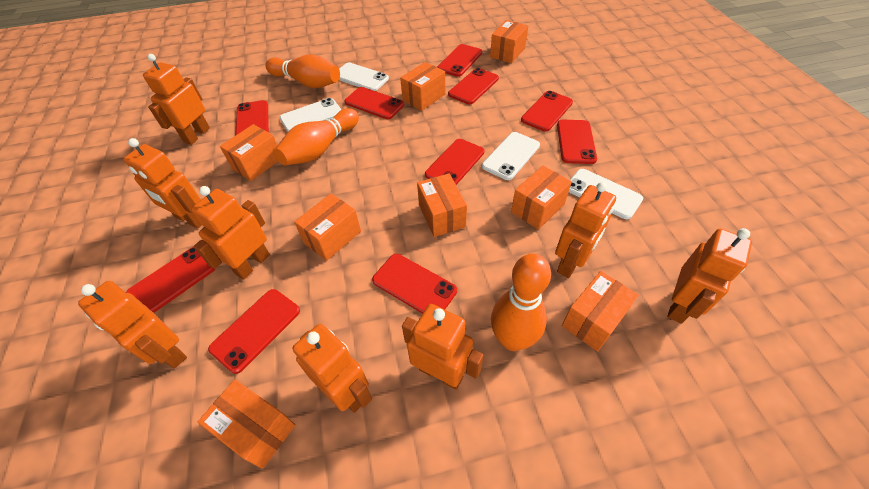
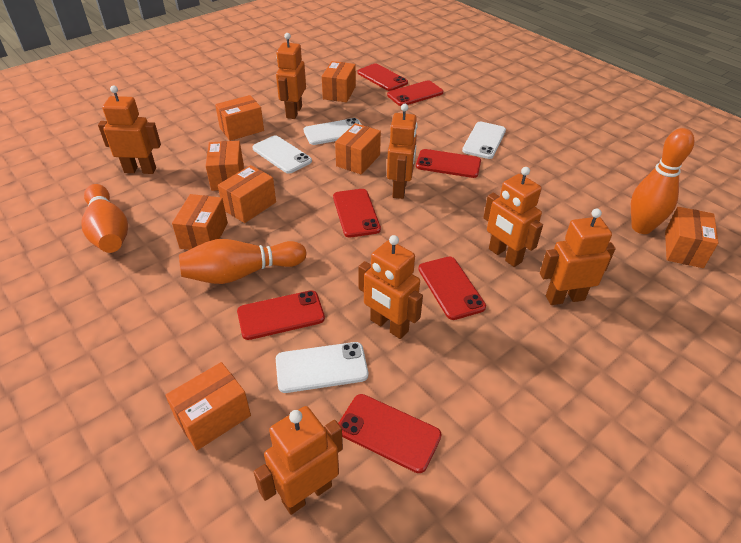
orange robot: [78,281,187,369] [124,138,202,229] [143,54,210,145] [191,186,270,280] [293,324,372,413] [402,304,484,390] [555,182,616,278] [667,228,752,324] = 8 -> [98,85,161,174] [254,406,343,515] [276,33,306,119] [359,235,423,339] [387,104,418,199] [483,167,543,267] [540,208,616,305] = 7
red phone: [126,247,215,313] [208,289,300,374] [235,100,269,136] [345,87,404,119] [372,254,457,314] [425,139,484,185] [437,44,482,77] [448,68,499,104] [521,91,573,132] [557,120,597,164] = 10 -> [237,290,325,340] [333,189,381,238] [338,394,442,473] [358,63,408,91] [387,80,443,106] [416,149,481,178] [418,256,486,320] = 7

